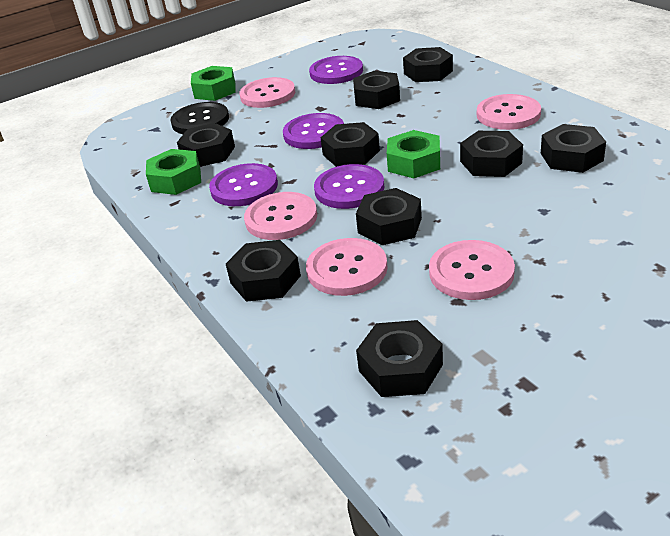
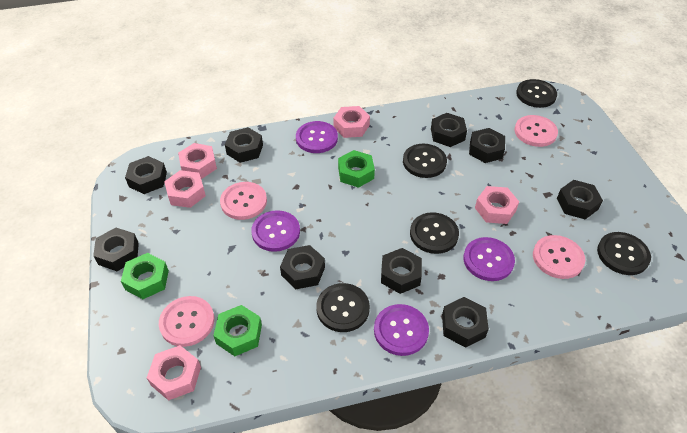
black button: [170,102,229,134] = 1 -> [316,283,370,332] [403,144,447,178] [410,212,459,254] [516,79,557,108] [597,232,651,275] = 5
pink button: [239,77,295,108] [244,192,317,240] [306,238,388,296] [429,240,515,300] [477,94,541,130] = 5 -> [159,296,215,347] [220,182,267,220] [515,115,558,147] [533,235,585,279] = 4
pink nut: none = 0 -> [147,345,201,401] [164,170,206,208] [178,143,217,179] [333,106,370,138] [475,186,519,224] = 5

